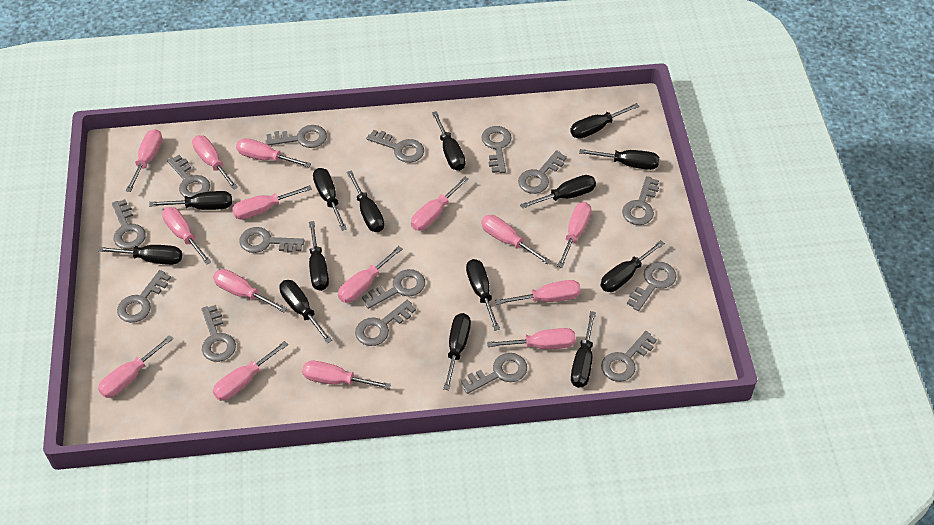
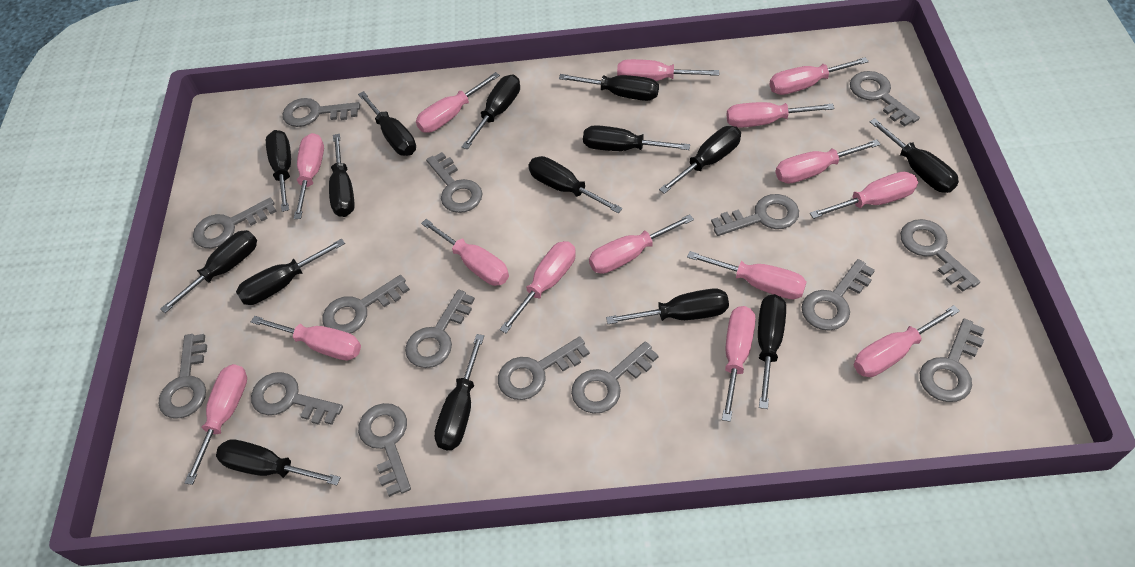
black screwdriver: [98,245,182,265] [149,191,232,210] [279,280,332,343] [309,221,329,291] [313,168,347,231] [347,170,384,232] [432,111,465,171] [443,313,471,390] [466,259,500,331] [520,175,596,209] [570,103,639,139] [571,311,596,388] [579,149,659,170] [601,240,665,292] = 14 -> [160,230,257,313] [216,439,341,485] [236,238,345,305] [266,130,291,212] [329,134,355,217] [358,91,416,156] [434,334,484,450] [462,75,520,149] [528,156,623,213] [559,74,659,101] [583,125,690,151] [606,288,729,324] [659,126,741,194] [758,294,786,409] [869,118,959,193] = 15

